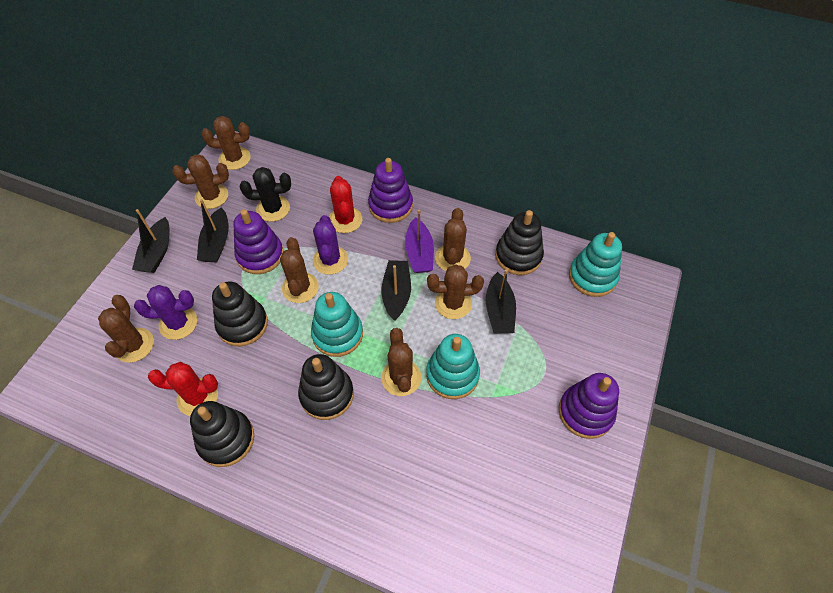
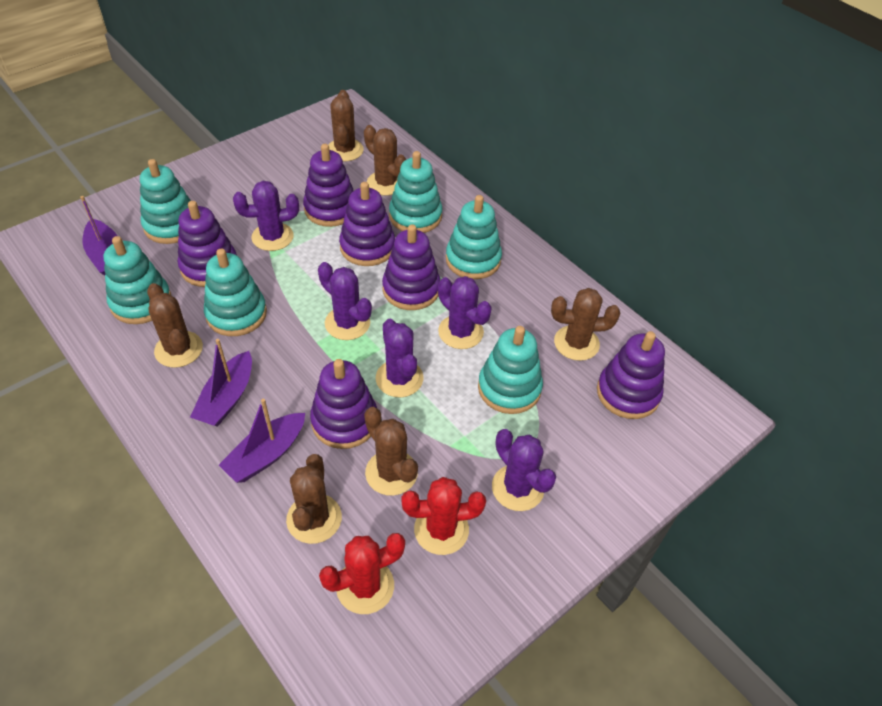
black boat: [132,209,170,273] [197,199,229,262] [381,260,411,321] [486,269,516,333] = 4 -> none = 0
black cactus: [240,167,291,222] = 1 -> none = 0
black stacking toy: [190,401,254,467] [212,282,268,346] [298,354,354,420] [495,210,544,275] = 4 -> none = 0
brown cactus: [98,295,154,363] [172,154,229,209] [201,116,251,170] [280,237,319,303] [381,328,421,396] [427,264,484,319] [435,208,471,271] = 7 -> [147,283,203,368] [286,454,342,544] [328,90,364,161] [364,125,406,196] [364,407,418,496] [551,288,620,361] = 6
purple boat: [405,210,434,273] = 1 -> [80,196,117,275] [190,339,252,427] [219,399,305,483] = 3
purple cactus: [134,285,197,340] [313,215,348,275] = 2 -> [233,181,299,251] [318,262,372,340] [376,319,424,397] [438,276,492,349] [492,429,556,511] = 5
purple stacking toy: [233,209,283,274] [368,158,413,223] [559,373,619,439] = 3 -> [178,201,237,287] [303,144,353,227] [310,359,377,449] [339,182,395,266] [382,224,440,310] [597,331,665,419] = 6
turquoise stacking toy: [311,292,363,357] [426,334,480,399] [569,232,622,297] = 3 -> [104,236,171,324] [140,159,191,244] [204,249,267,336] [389,151,442,233] [446,195,502,279] [478,326,543,414] = 6

